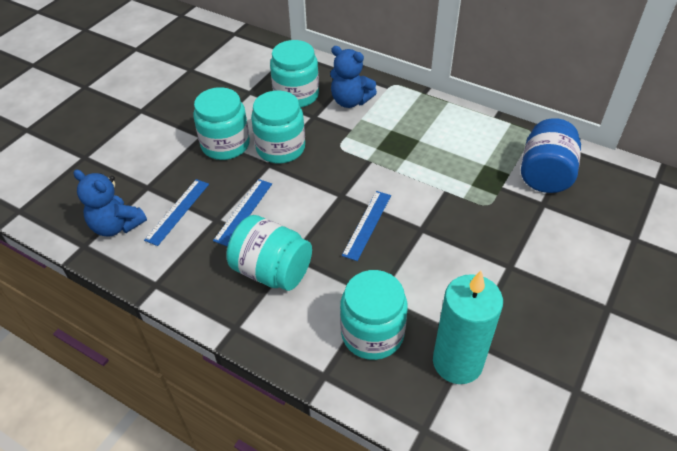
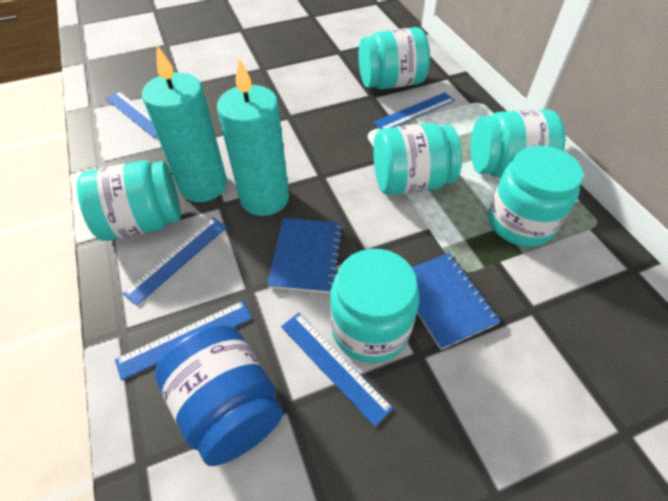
blue notebook: none = 0 -> [267,218,343,294] [412,253,501,350] = 2
blue ruler: [144,179,209,246] [213,179,272,246] [342,191,391,261] = 3 -> [105,91,157,138] [115,301,252,380] [122,217,227,306] [281,313,393,427] [373,93,455,129] = 5
blue teddy bear: [73,169,147,236] [330,46,377,108] = 2 -> none = 0
turquoise candle: [433,271,503,384] = 1 -> [142,45,227,202] [217,58,289,216] = 2
turquoise jar: [193,87,250,160] [226,215,312,291] [251,91,305,163] [270,40,319,108] [340,270,408,360] = 5 -> [77,160,181,241] [330,249,419,363] [358,27,430,89] [373,123,462,195] [471,109,565,177] [488,146,583,247] = 6

